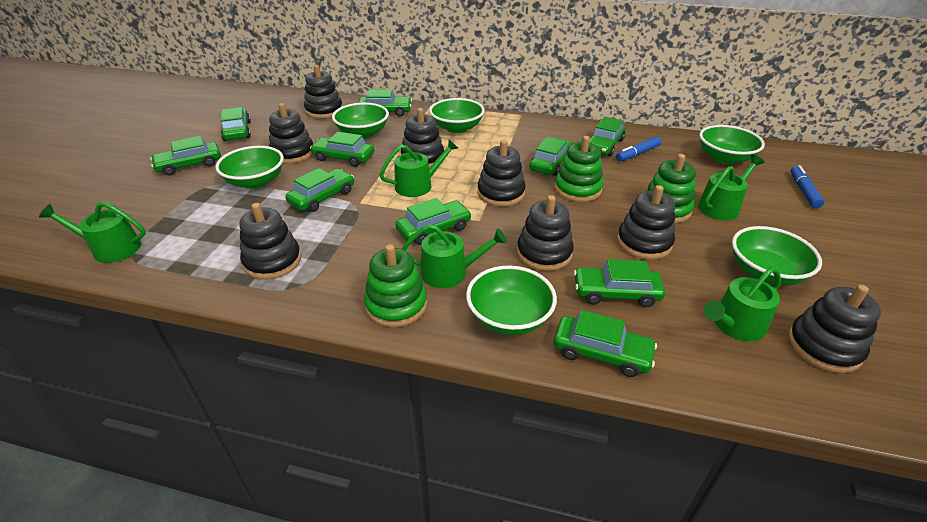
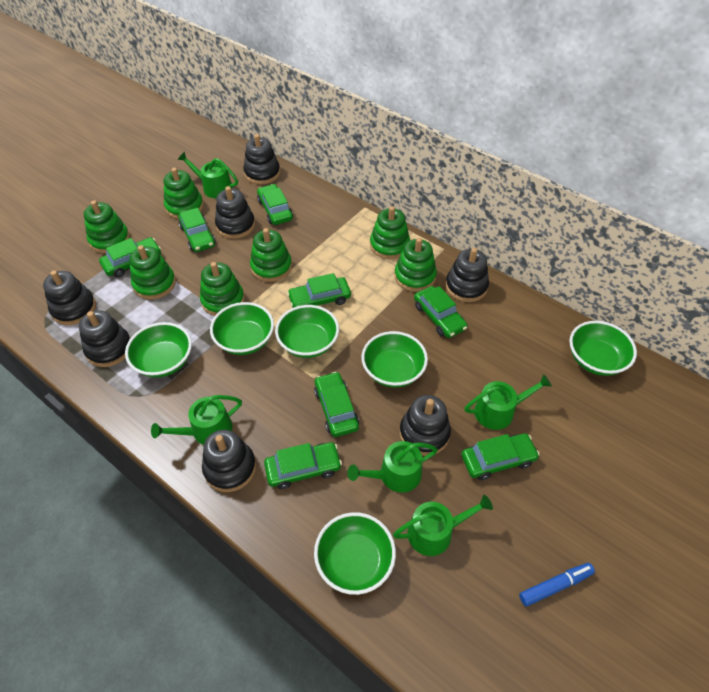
black stacking toy: [239,203,301,280] [269,103,313,164] [304,65,342,119] [401,108,444,168] [477,140,526,207] [517,195,574,271] [617,185,675,260] [788,285,881,373] = 8 -> [43,270,96,325] [79,310,130,367] [202,430,256,492] [215,186,255,239] [244,134,280,184] [399,395,451,456] [446,248,489,302] = 7
blue marker: [616,137,661,162] [791,165,824,208] = 2 -> [519,563,595,606] = 1
green car: [150,136,221,175] [221,107,251,141] [285,168,354,212] [310,132,374,167] [358,89,412,116] [395,198,472,245] [529,137,573,176] [553,310,657,377] [574,259,665,307] [589,116,626,156] = 10 -> [99,237,161,277] [178,208,216,252] [257,184,293,225] [264,442,342,489] [287,273,351,308] [314,372,359,437] [414,286,468,338] [461,433,540,480] = 8
green stacking toy: [364,244,427,327] [554,136,603,202] [646,154,696,223] = 3 -> [84,200,130,253] [129,245,176,300] [164,168,204,219] [200,262,244,316] [250,228,292,282] [370,206,410,259] [394,238,437,292] = 7

